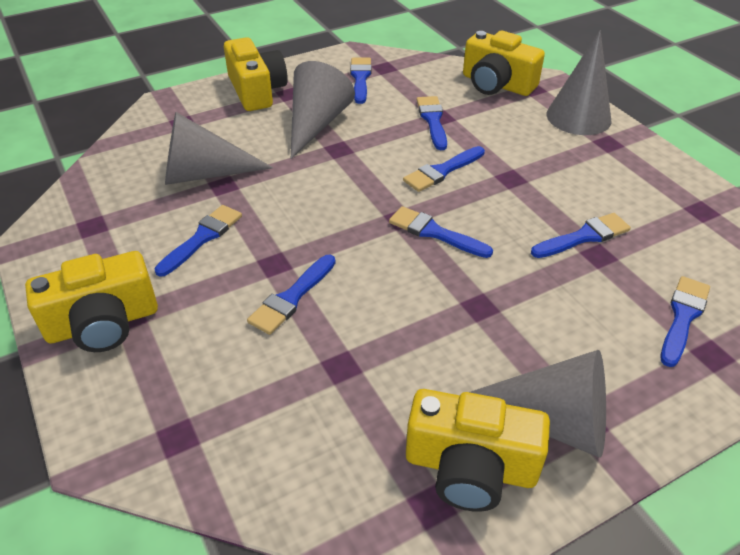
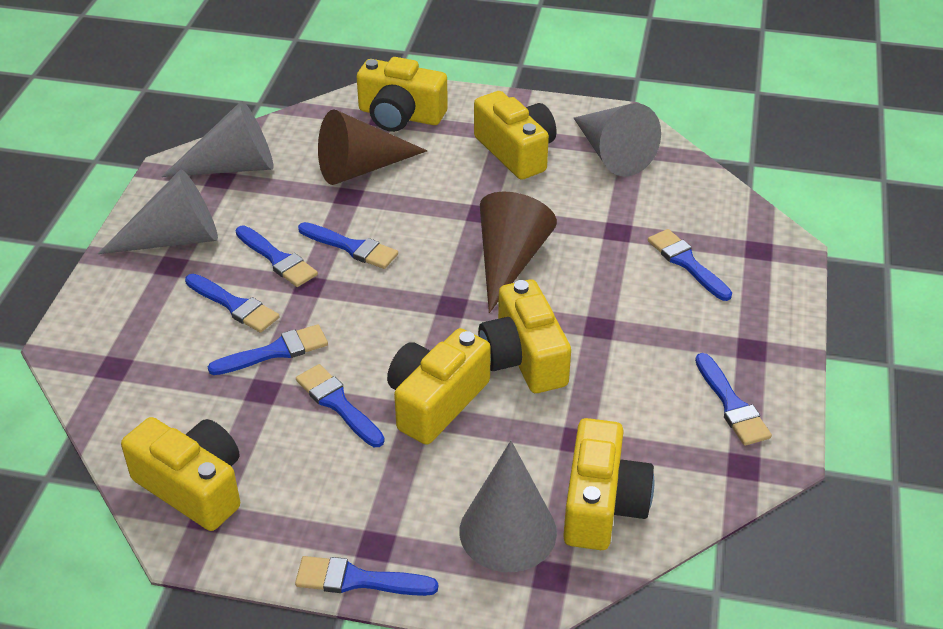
brown cone: none = 0 -> [318,109,427,185] [480,192,557,313] = 2
yellow camera: [25,251,158,352] [224,37,288,111] [406,389,550,512] [463,31,545,96] = 4 -> [121,417,240,531] [357,57,448,132] [387,328,491,445] [474,91,556,180] [478,279,571,393] [563,418,654,550] = 6

